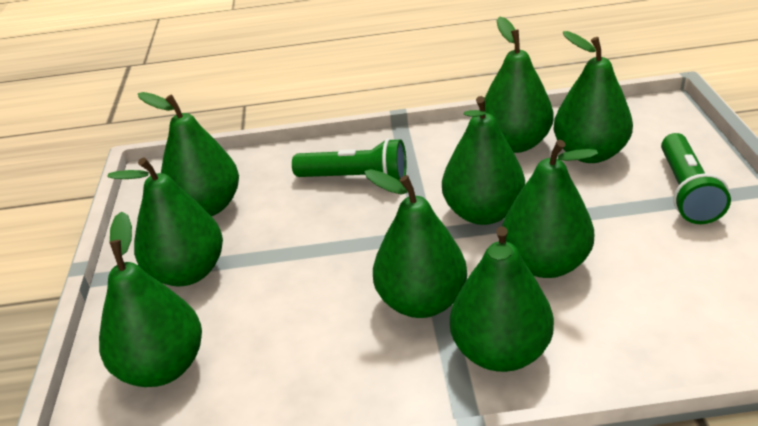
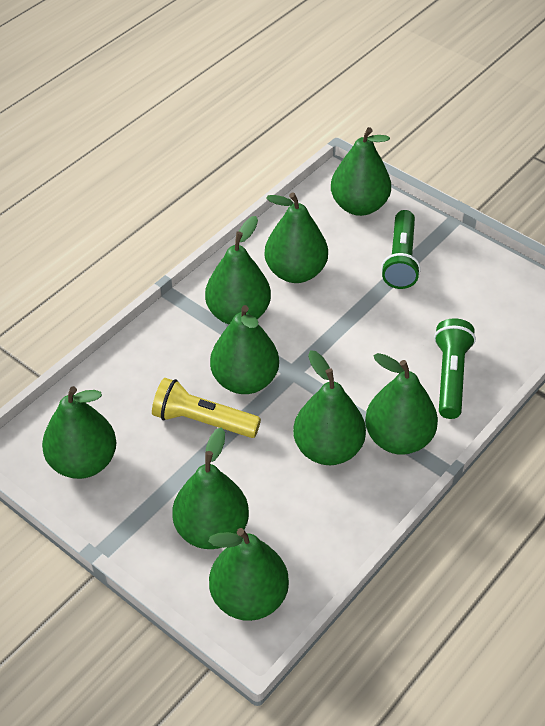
yellow flashlight: none = 0 -> [152,378,261,438] = 1

